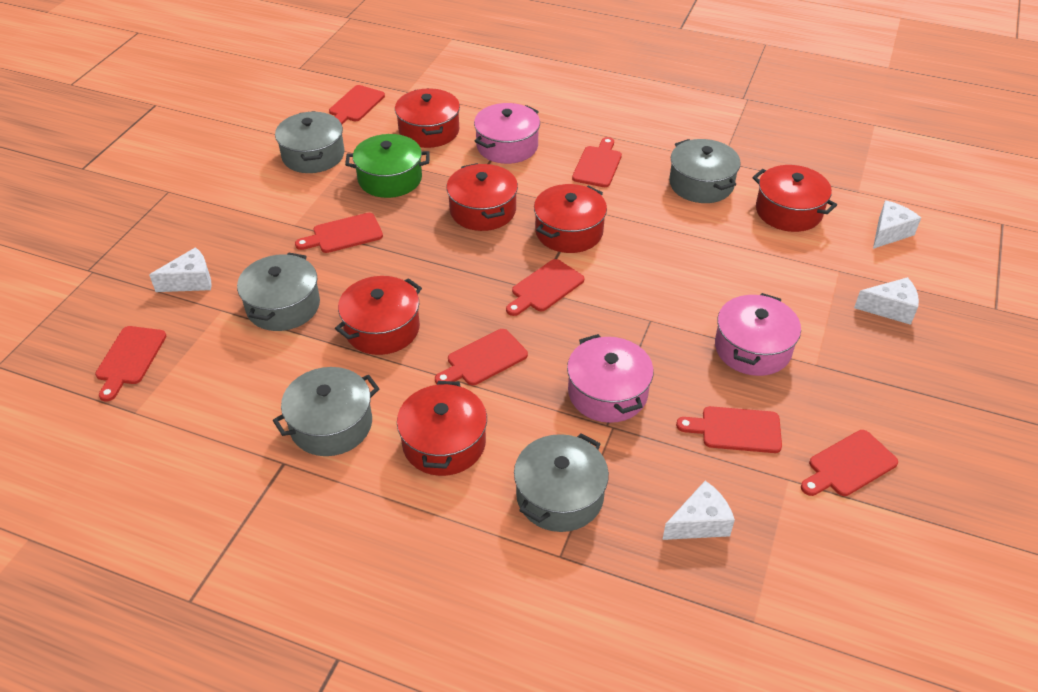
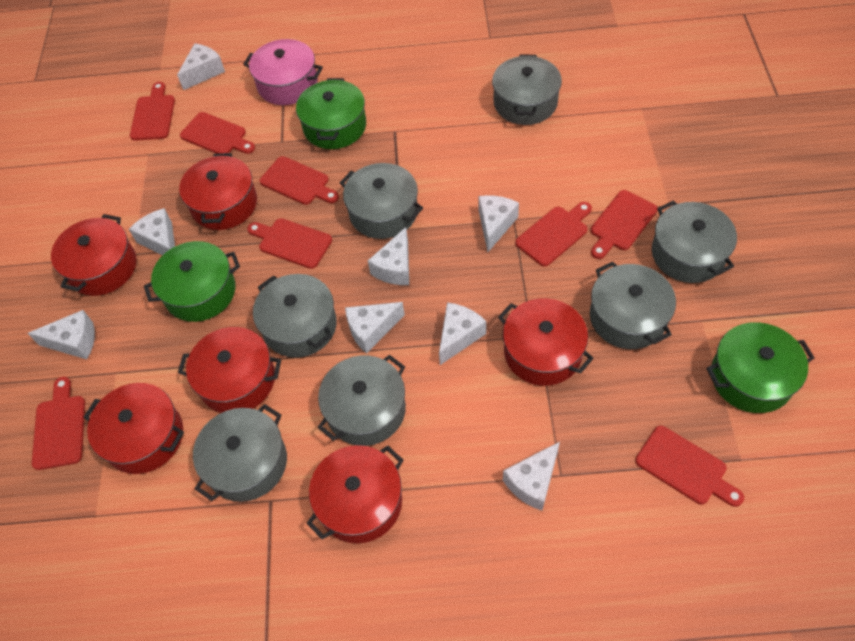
green pot: [345,134,430,198] = 1 -> [144,241,240,322] [296,78,366,149] [706,322,815,413] = 3
grey pot: [237,252,320,331] [273,367,380,456] [275,111,344,173] [514,433,609,532] [669,139,741,203] = 5 -> [193,404,287,502] [253,274,337,358] [318,355,406,446] [340,163,423,239] [492,54,562,125] [590,261,676,349] [652,200,737,283] = 7
pink pot: [474,103,540,164] [567,334,654,423] [715,293,801,376] = 3 -> [243,39,323,105] = 1
white cheese: [149,247,212,292] [662,481,735,540] [854,277,919,325] [873,200,921,249] = 4 -> [28,310,95,359] [129,208,175,255] [177,43,225,90] [345,302,405,354] [368,227,409,285] [439,302,486,365] [478,195,519,252] [503,442,560,511] = 8

